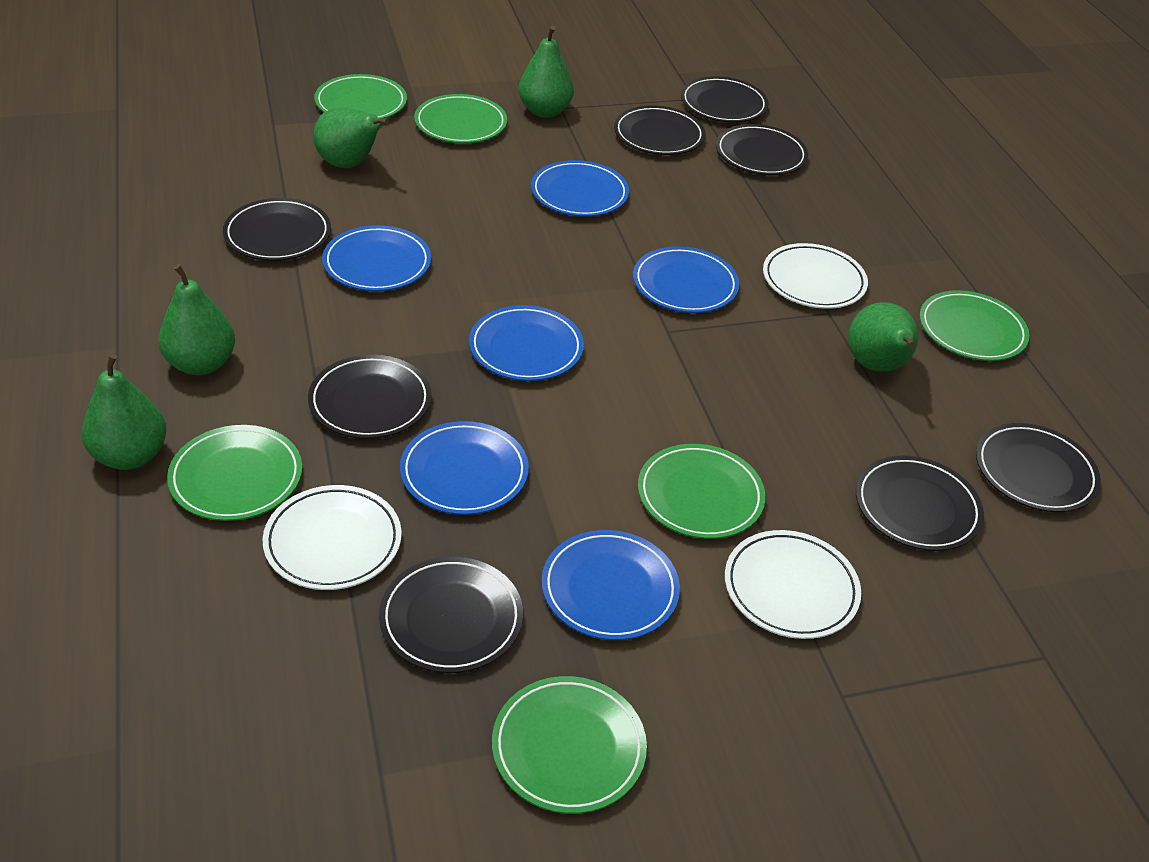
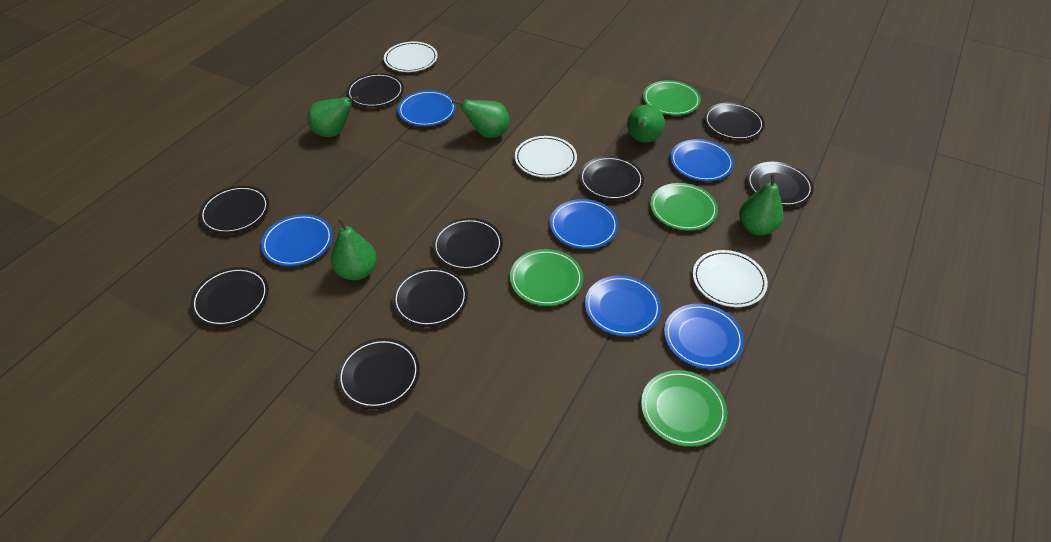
black plate: [223,198,331,261] [308,355,431,439] [379,557,523,673] [614,105,705,155] [681,76,769,123] [716,124,808,175] [856,455,984,551] [976,423,1101,512] = 8 -> [190,267,269,327] [199,186,269,234] [337,338,420,409] [347,73,404,107] [392,267,468,327] [432,218,503,270] [579,156,644,200] [704,103,765,140] [747,162,814,206] = 9
green plate: [167,425,302,521] [314,74,407,119] [414,94,507,143] [492,676,647,814] [638,444,766,539] [920,290,1030,361] = 6 -> [510,249,583,306] [641,370,727,447] [643,80,701,115] [650,183,718,231] = 4

